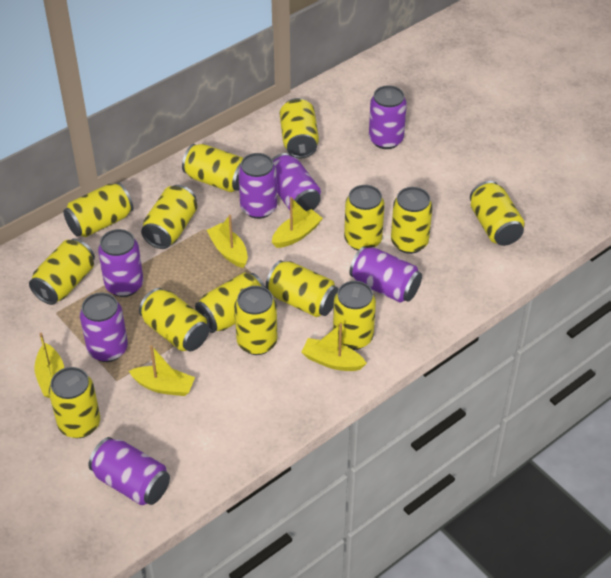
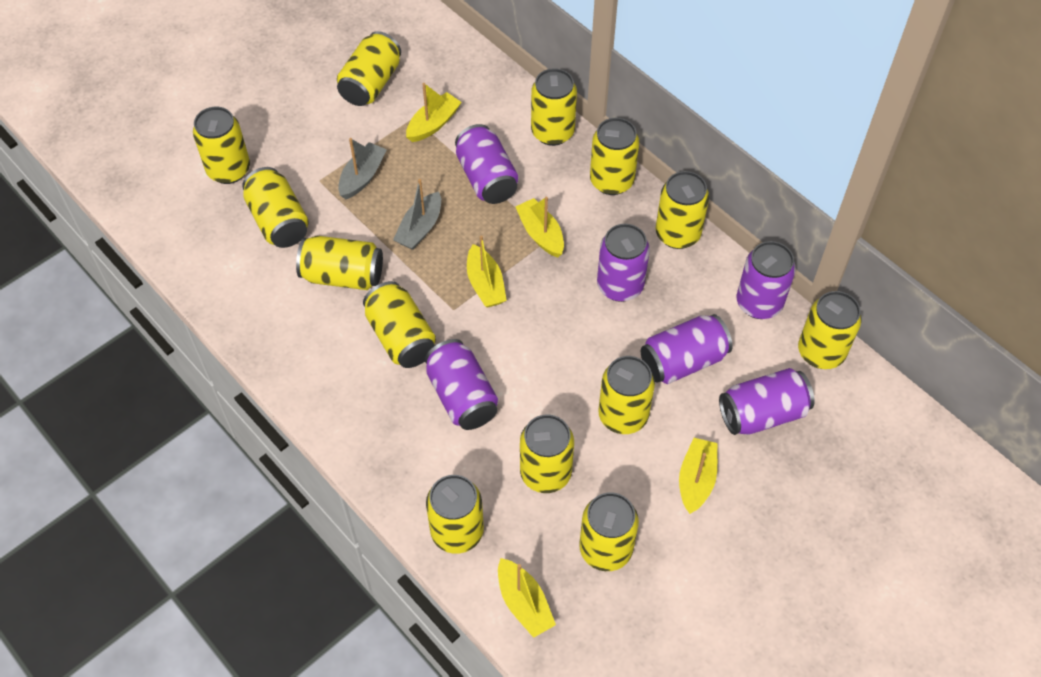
grey boat: none = 0 -> [338,138,387,199] [393,179,441,250] = 2
purple can: [80,293,128,362] [89,437,170,505] [98,229,144,297] [238,153,277,219] [272,153,321,211] [349,246,422,303] [369,85,407,149] = 7 -> [425,339,498,430] [455,124,519,204] [597,224,650,302] [641,314,733,384] [719,368,815,435] [737,241,796,319] = 6
yellow can: [29,238,95,305] [49,367,100,438] [63,182,133,237] [139,288,209,351] [141,185,197,249] [182,144,243,192] [195,272,266,333] [234,286,278,355] [266,260,338,317] [280,98,319,159] [333,281,376,350] [344,185,385,251] [391,187,433,254] [470,181,525,246] = 14 -> [193,107,250,184] [242,167,309,248] [296,236,383,290] [337,31,401,106] [363,281,436,368] [426,475,484,554] [520,415,574,493] [531,68,577,146] [579,492,639,571] [590,118,639,195] [598,356,655,434] [656,171,709,249] [798,291,862,369] = 13

